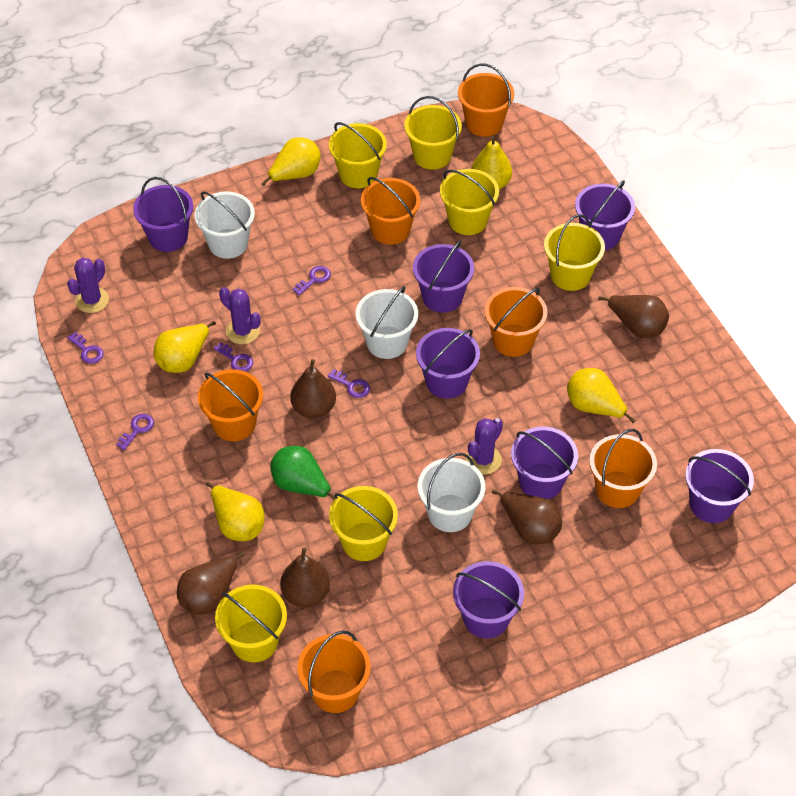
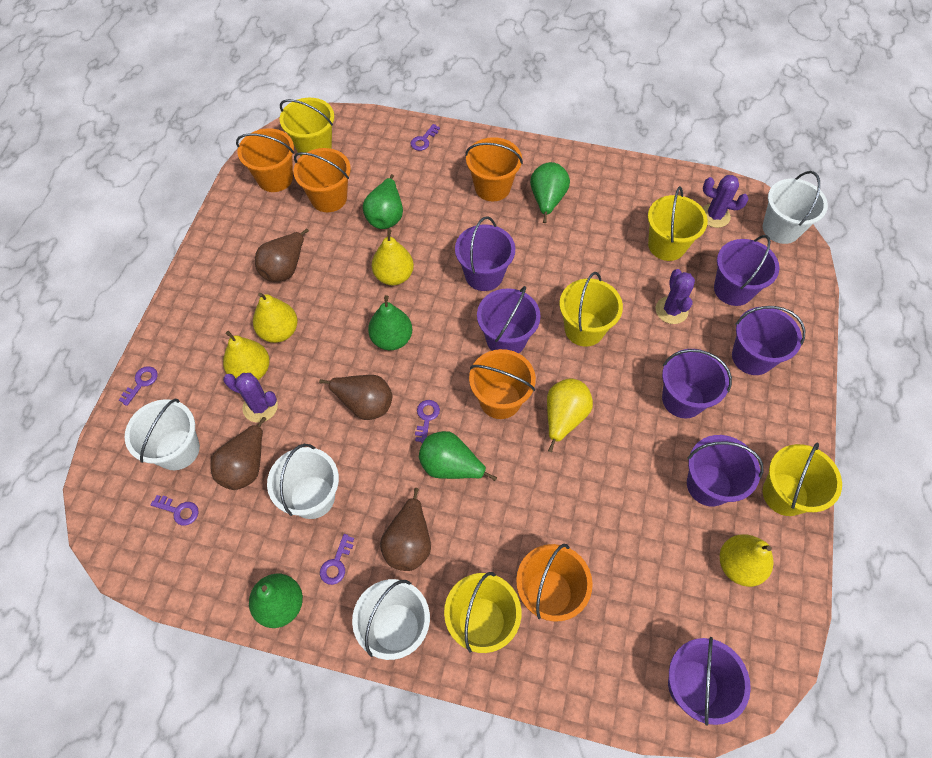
brown pear: [177,552,244,615] [280,548,330,607] [290,359,336,419] [492,490,562,544] [598,295,669,338] = 5 -> [210,417,266,490] [255,229,309,282] [319,375,393,420] [380,488,431,571] = 4
green pear: [270,446,335,500] = 1 -> [249,574,303,628] [363,174,403,229] [368,295,412,350] [419,431,497,481] [530,162,570,223] = 5
orange bucket: [198,369,263,441] [297,630,371,713] [361,177,420,245] [458,63,514,137] [484,287,547,357] [589,429,657,508] = 6 -> [236,128,294,192] [293,148,351,212] [465,137,523,201] [469,349,536,419] [516,544,593,622] = 5
white bucket: [194,191,255,259] [355,286,418,359] [418,453,485,532] = 3 -> [125,399,200,470] [267,444,339,519] [352,579,430,660] [763,171,828,244] = 4
yellow bucket: [215,585,287,662] [329,122,387,188] [329,486,398,561] [404,96,462,170] [440,169,499,235] [544,214,605,291] = 6 -> [280,98,334,156] [444,572,521,653] [559,272,623,347] [648,186,708,261] [763,443,842,516] = 5

